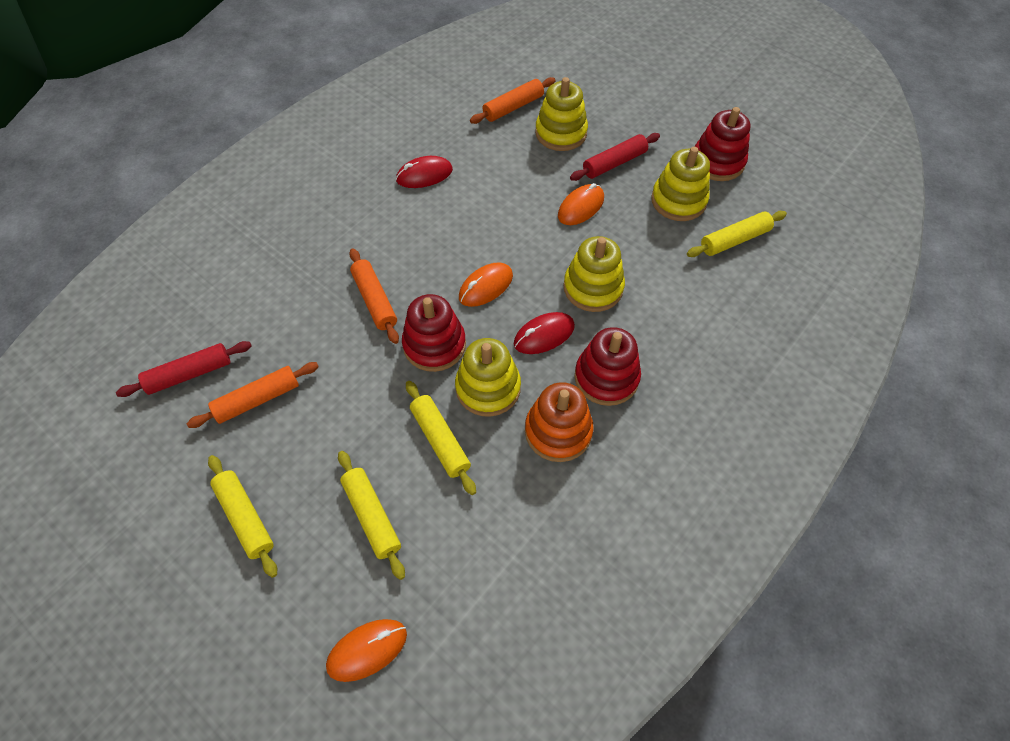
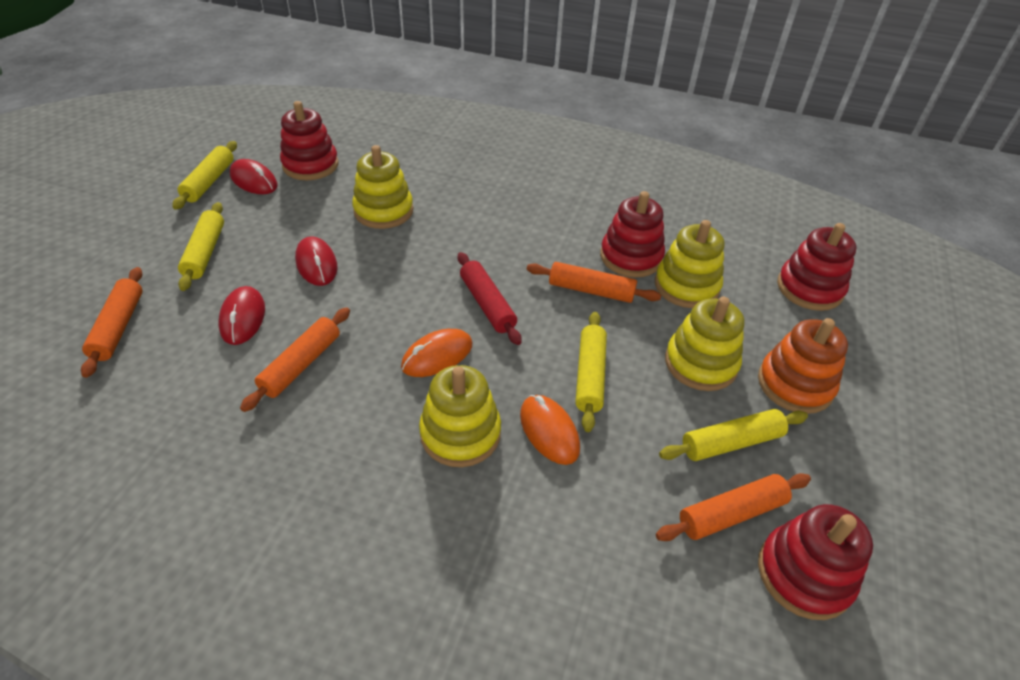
orange mouse: [326,619,407,682] [459,262,513,307] [558,183,604,225] = 3 -> [401,329,472,377] [520,395,580,465] = 2
orange rolling pin: [187,362,319,428] [349,248,399,344] [470,77,556,124] = 3 -> [81,267,142,378] [240,307,350,412] [527,262,661,303] [656,473,811,541] = 4
red mouse: [396,156,453,188] [514,312,575,354] = 2 -> [218,286,265,345] [230,159,278,194] [295,236,337,286] = 3
red rolling pin: [116,341,252,397] [570,133,660,181] = 2 -> [458,252,522,345] = 1
red stacking toy: [402,294,466,372] [574,327,641,406] [695,107,751,181] = 3 -> [280,101,338,180] [600,191,665,278] [758,504,873,620] [777,223,857,311] = 4

